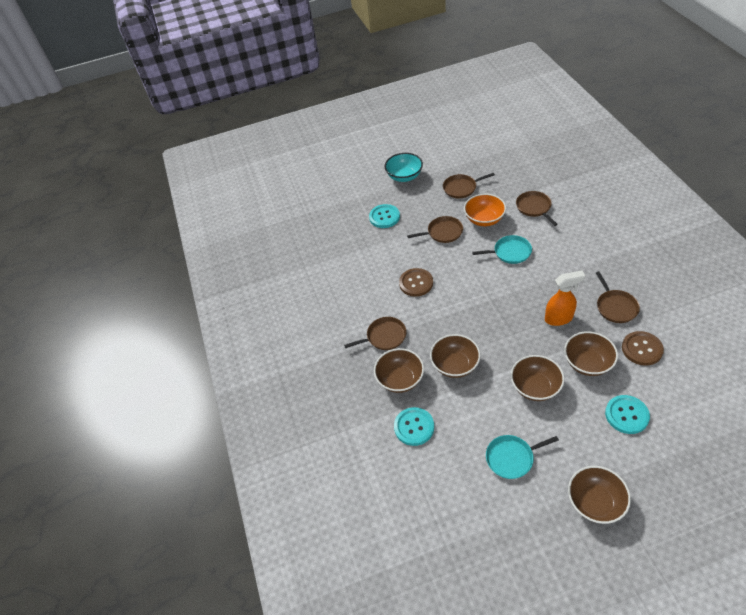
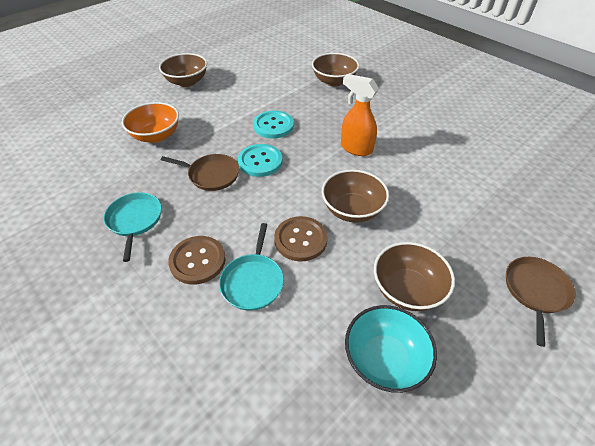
brown bowl: [374,348,424,393] [430,334,480,378] [511,355,564,401] [564,331,618,376] [568,466,631,524] = 5 -> [159,53,207,87] [312,53,359,87] [322,170,389,223] [374,242,455,311] = 4
brown pan: [344,317,406,350] [407,216,463,243] [443,173,495,198] [516,191,558,226] [596,271,640,323] = 5 -> [161,154,239,191] [506,257,576,347] = 2
turquoise button: [369,204,400,228] [394,407,434,446] [605,395,650,434] = 3 -> [238,144,283,177] [253,110,294,138] = 2

